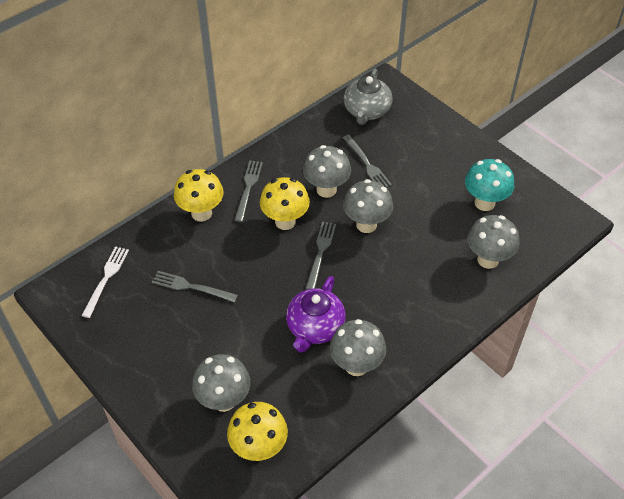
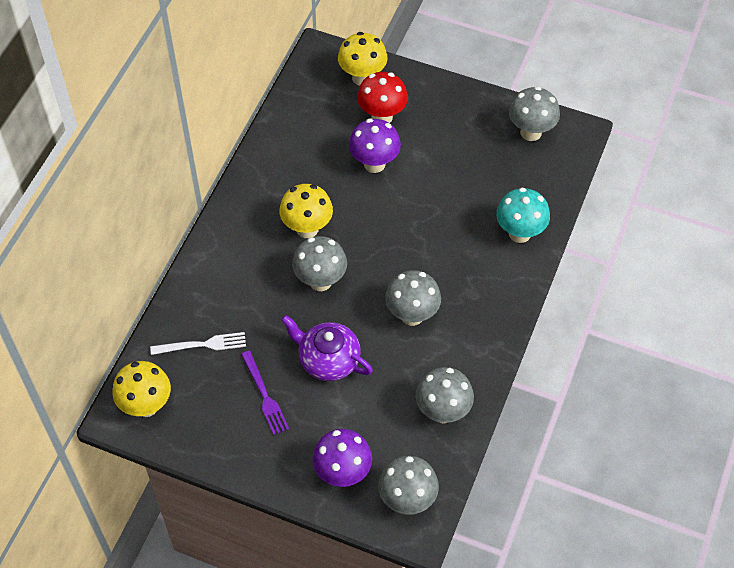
grey fork: [152,271,238,302] [235,160,263,222] [306,222,336,290] [343,135,392,187] = 4 -> none = 0
grey teapot: [344,68,393,125] = 1 -> none = 0
purple fork: none = 0 -> [241,351,289,435] = 1
purple mushroom: none = 0 -> [312,429,372,487] [349,119,401,173] = 2
red mushroom: none = 0 -> [357,72,408,123] = 1

